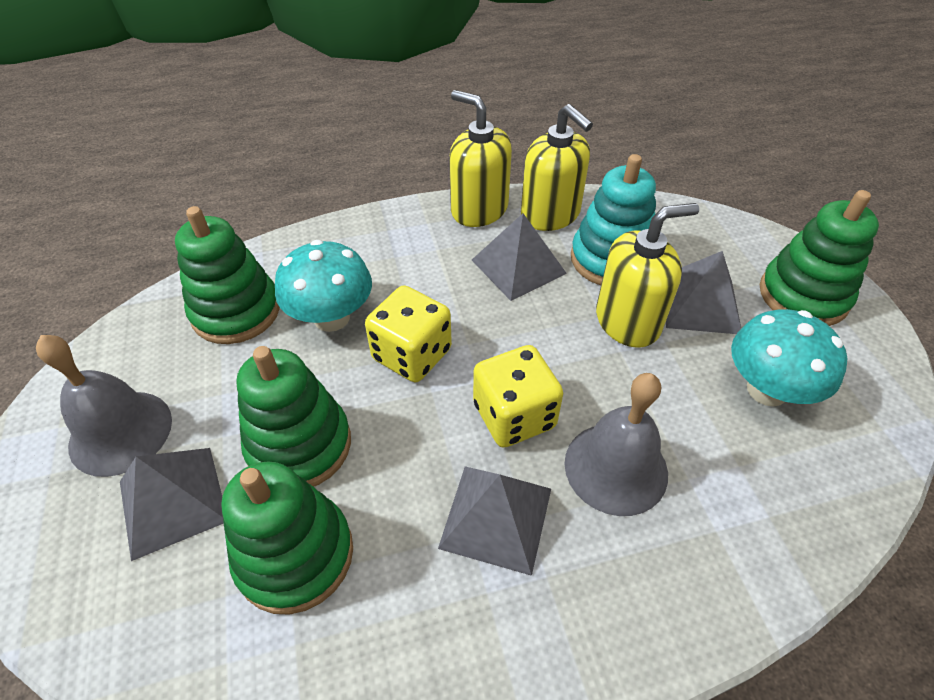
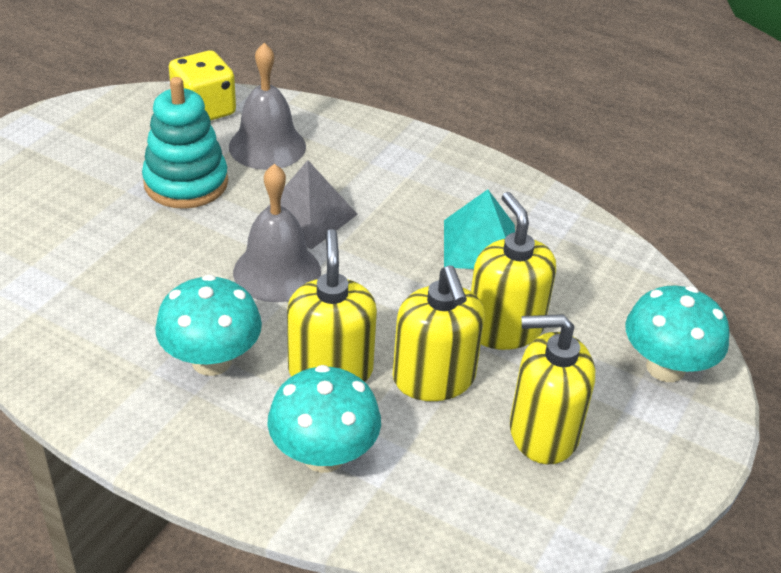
green stacking toy: [175,206,280,344] [221,462,353,615] [237,346,351,487] [760,190,879,326] = 4 -> none = 0
grey pyramid: [120,448,224,561] [438,466,551,576] [472,213,567,301] [666,251,741,334] = 4 -> [268,160,358,250] = 1
turquoise mushroom: [275,240,372,332] [731,309,848,407] = 2 -> [155,275,262,376] [267,365,381,473] [625,286,730,382] = 3
turquoise pyramid: none = 0 -> [444,189,515,269] = 1
yellow dice: [365,285,452,382] [473,345,563,448] = 2 -> [169,50,236,121] = 1
yellow soap dispenser: [449,90,512,227] [521,104,593,231] [596,203,699,348] = 3 -> [287,229,377,382] [393,266,485,401] [471,192,556,350] [510,314,595,464] = 4

